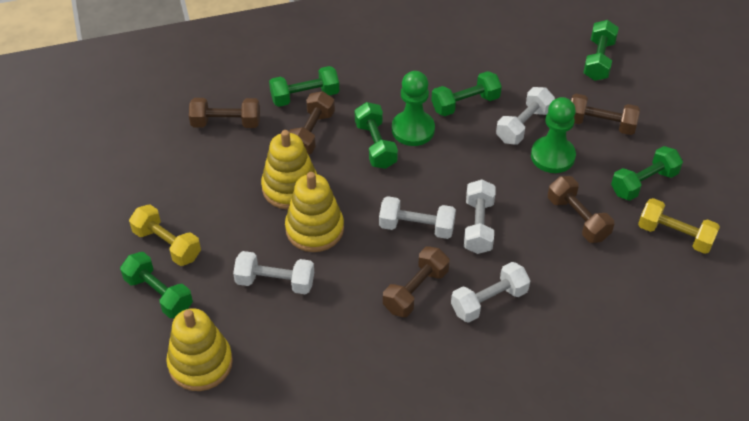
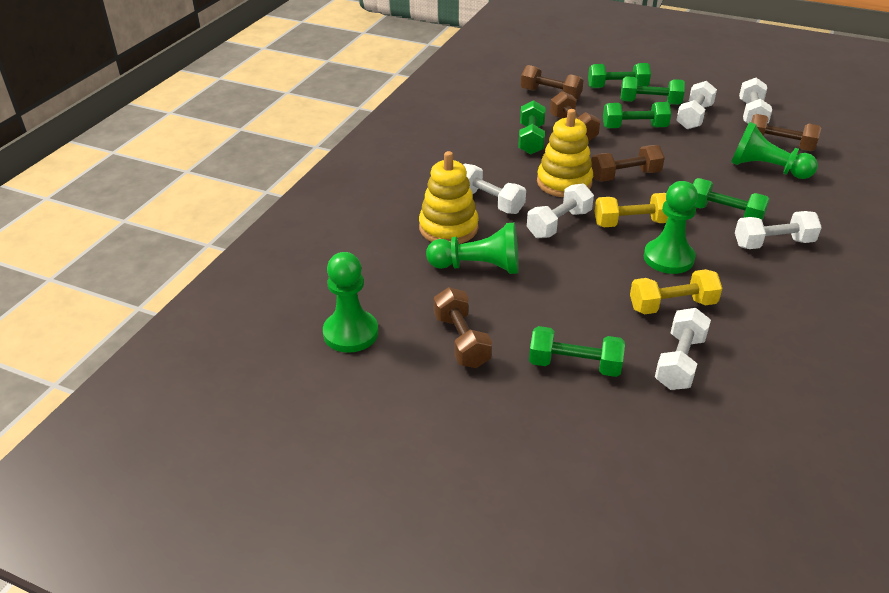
green pawn: [392,71,435,146] [531,97,576,173] = 2 -> [323,252,378,353] [426,223,519,274] [644,181,698,274] [731,122,818,179] = 4
white dumbbell: [233,251,314,294] [379,196,456,239] [451,262,530,323] [464,180,496,254] [496,87,555,144] = 5 -> [463,164,526,214] [527,183,594,238] [655,308,711,390] [676,81,717,129] [735,211,822,249] [739,78,772,124] = 6
yellow stacking toy: [166,308,233,391] [261,130,317,210] [285,172,344,252] = 3 -> [419,151,479,244] [537,109,593,197] = 2

